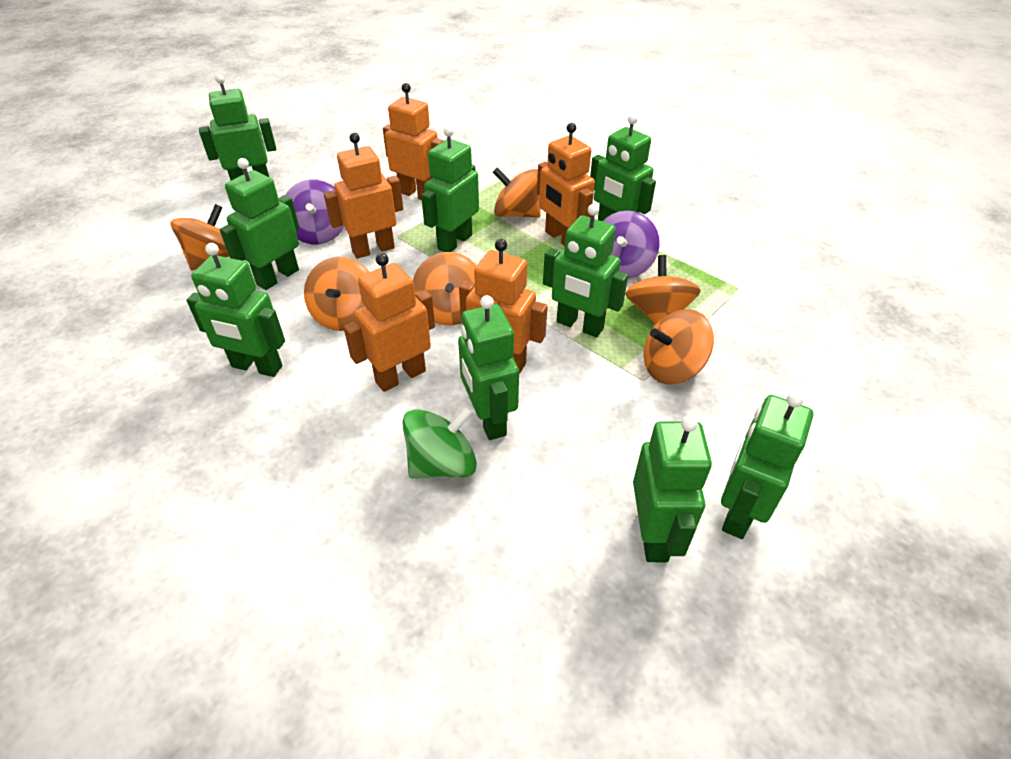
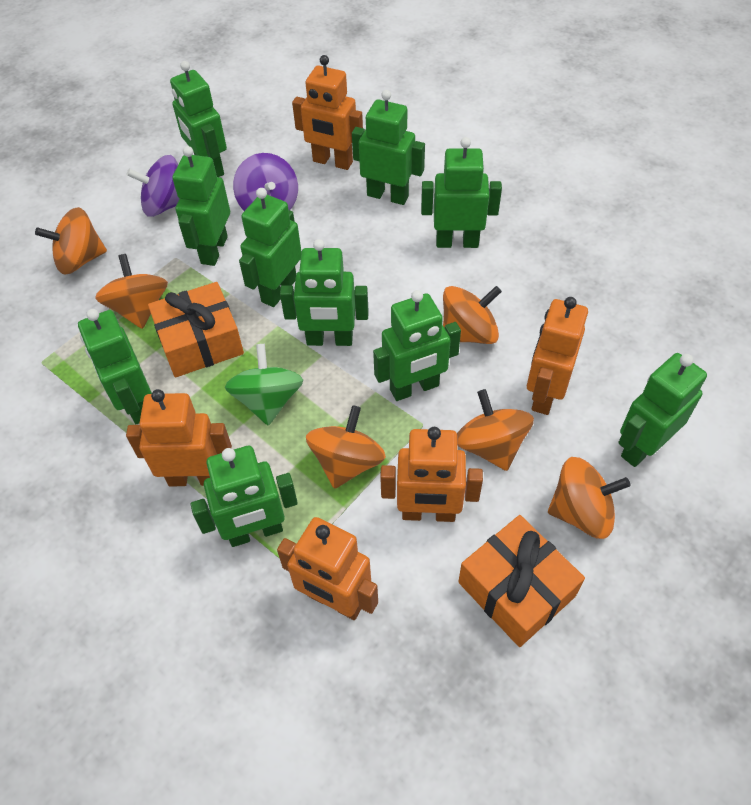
green robot: [186,243,285,377] [199,74,276,180] [220,158,299,290] [421,126,479,252] [458,295,519,440] [543,204,628,337] [590,114,656,221] [633,416,712,562] [721,392,813,539] = 9 -> [78,309,152,424] [170,61,227,177] [172,146,230,266] [190,446,298,547] [239,188,301,307] [280,239,369,346] [352,90,425,205] [373,290,461,401] [421,137,502,248] [618,353,707,467] = 10
orange gift: none = 0 -> [148,282,244,377] [458,515,585,647] = 2

